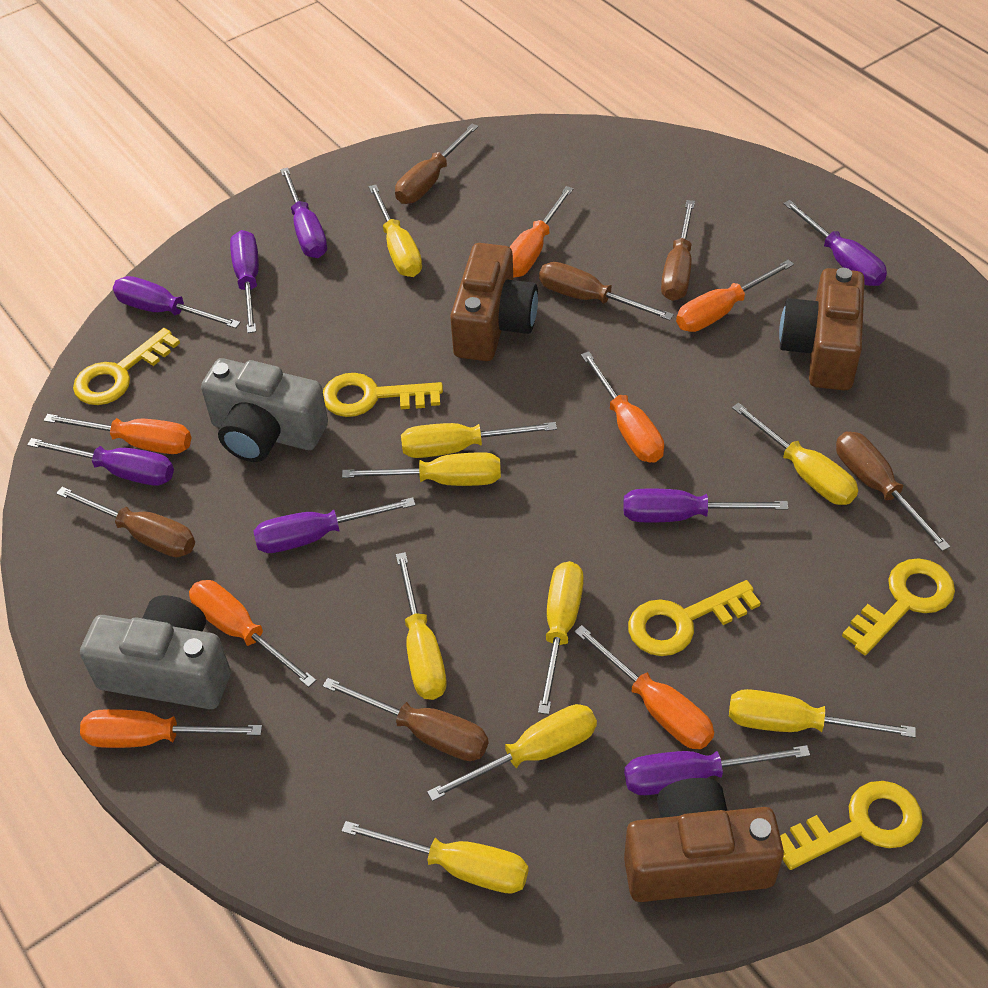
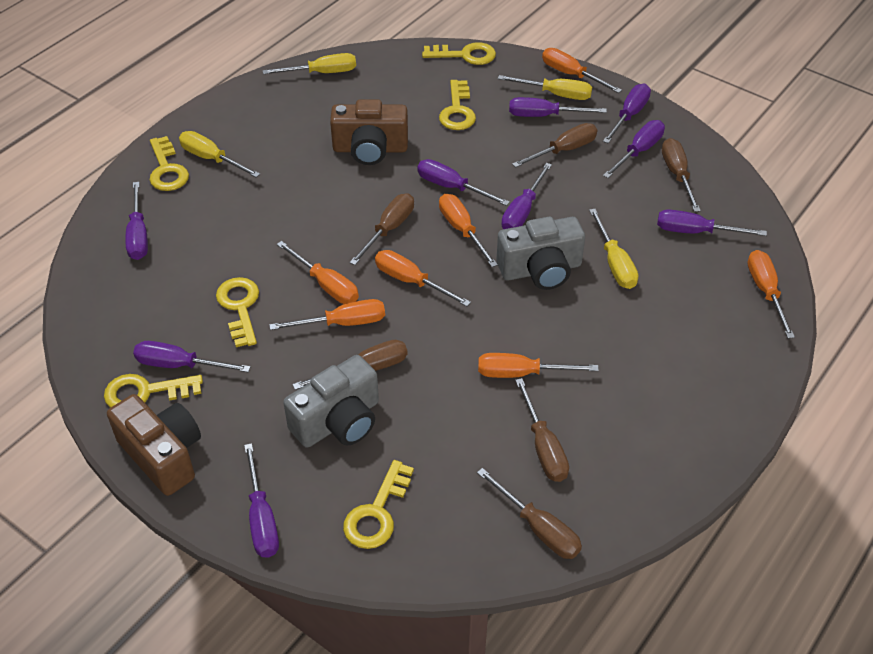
brown camera: [450,243,538,361] [624,778,784,902] [779,268,865,390] = 3 -> [107,394,201,496] [330,99,408,165] = 2
purple screwdriver: [27,438,174,486] [113,276,240,328] [230,230,259,333] [253,497,416,553] [280,167,327,258] [624,489,788,522] [624,745,810,795] [783,200,887,286] = 8 -> [125,182,148,260] [133,341,251,372] [244,443,279,558] [417,159,510,206] [502,163,552,229] [509,97,607,117] [603,84,651,143] [603,120,665,178] [657,210,767,236] = 9
yellow key: [73,328,180,405] [323,373,443,417] [628,580,761,656] [780,781,923,870] [842,558,955,655] = 5 -> [104,374,203,408] [150,136,189,191] [216,277,259,347] [343,460,414,549] [422,42,496,65] [439,80,476,130] = 6
yellow screwdriver: [342,452,501,486] [342,821,529,894] [369,184,422,277] [396,552,447,700] [401,422,557,458] [427,704,597,801] [538,561,584,715] [729,689,916,738] [732,403,858,505] = 9 -> [179,131,260,178] [262,53,356,74] [498,75,592,100] [589,209,638,289] = 4

